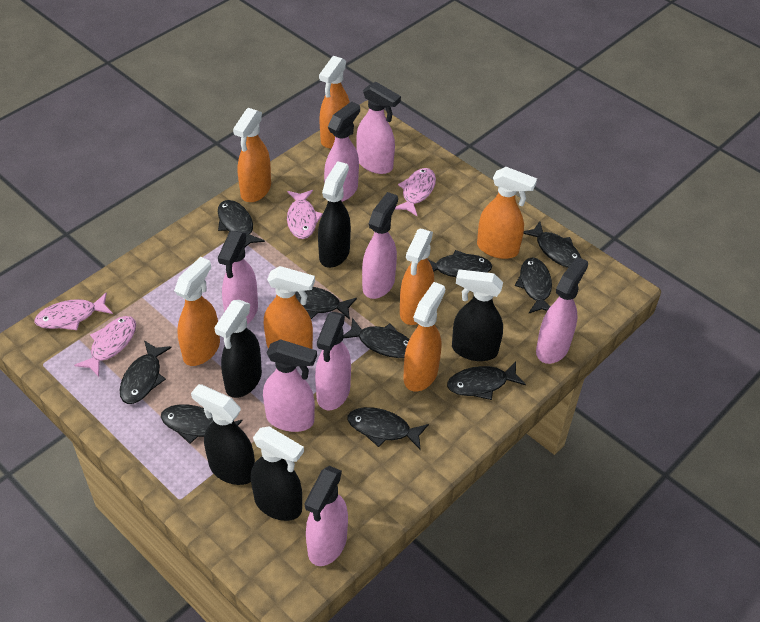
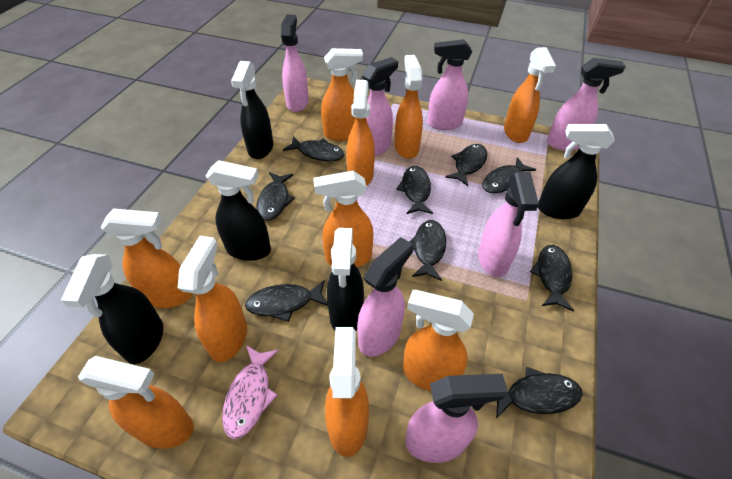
black fish: [119,340,172,404] [161,404,243,444] [218,200,265,247] [295,287,357,320] [343,318,409,358] [347,407,429,449] [428,250,492,277] [447,362,526,400] [515,257,552,313] [523,222,581,268] = 10 -> [245,280,328,322] [256,172,295,221] [283,136,345,161] [396,166,433,214] [410,220,446,281] [445,144,487,186] [482,157,536,193] [496,367,583,419] [530,245,574,312] = 9
orange spray bottle: [174,257,220,366] [233,108,271,202] [264,266,315,349] [319,56,350,148] [400,229,434,325] [403,282,445,391] [477,167,537,259] = 7 -> [78,356,194,449] [101,208,192,308] [178,236,247,362] [313,171,373,267] [321,48,363,141] [325,327,369,457] [346,80,375,186] [394,55,423,159] [403,290,474,391] [504,47,556,143] = 10
pink fish: [34,293,113,330] [74,316,136,377] [287,190,323,239] [395,168,436,216] = 4 -> [222,345,279,439] = 1
pink spray bottle: [218,231,258,324] [263,339,317,432] [305,466,348,566] [315,312,351,410] [324,101,360,202] [356,82,401,174] [362,192,398,299] [536,257,588,364] = 8 -> [281,15,309,112] [357,237,413,357] [363,57,398,156] [405,374,508,463] [427,39,472,130] [478,172,539,277] [547,58,626,151] = 7

